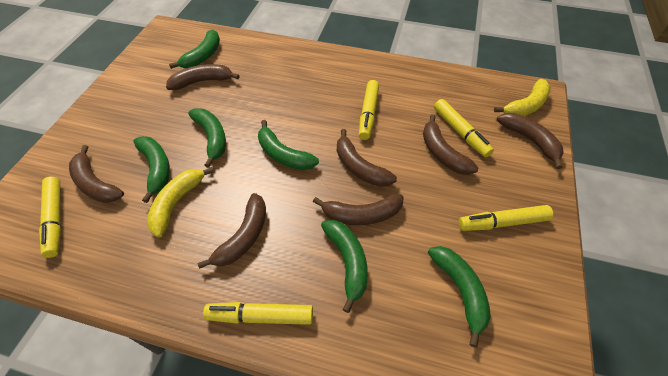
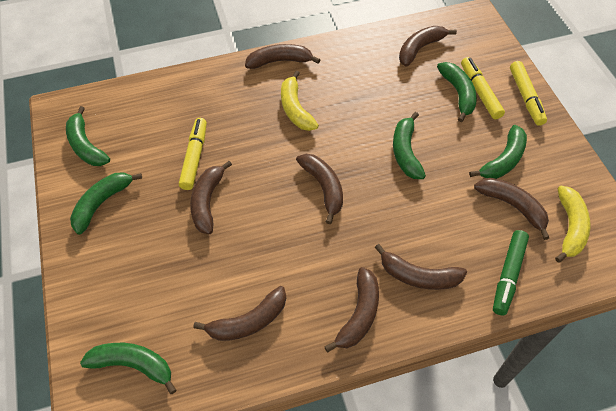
brown banana: [69,145,124,203] [166,64,240,90] [197,193,266,269] [313,194,404,225] [337,129,397,187] [423,114,478,175] [497,113,564,169] = 7 -> [190,161,232,234] [193,286,286,341] [245,44,320,69] [296,154,343,224] [324,267,379,352] [374,244,467,290] [399,26,457,67] [474,178,549,240] = 8
green marker: none = 0 -> [493,230,529,315] = 1
yellow marker: [39,177,61,258] [203,302,313,325] [359,80,379,140] [434,99,494,157] [459,205,553,231] = 5 -> [179,118,207,190] [461,57,505,119] [510,61,547,126] = 3

